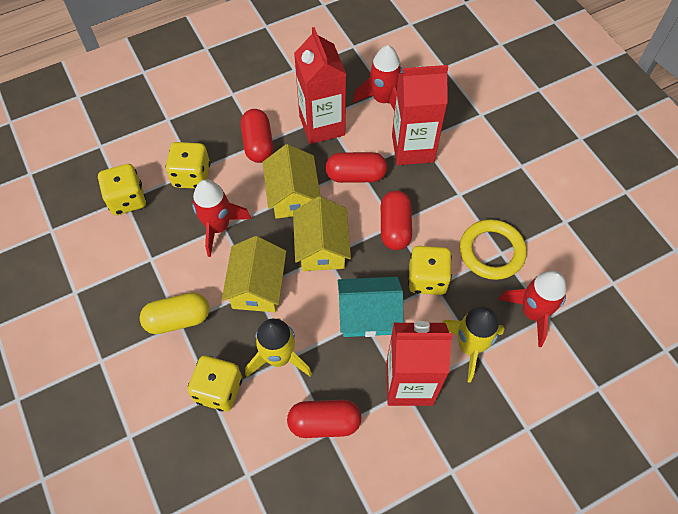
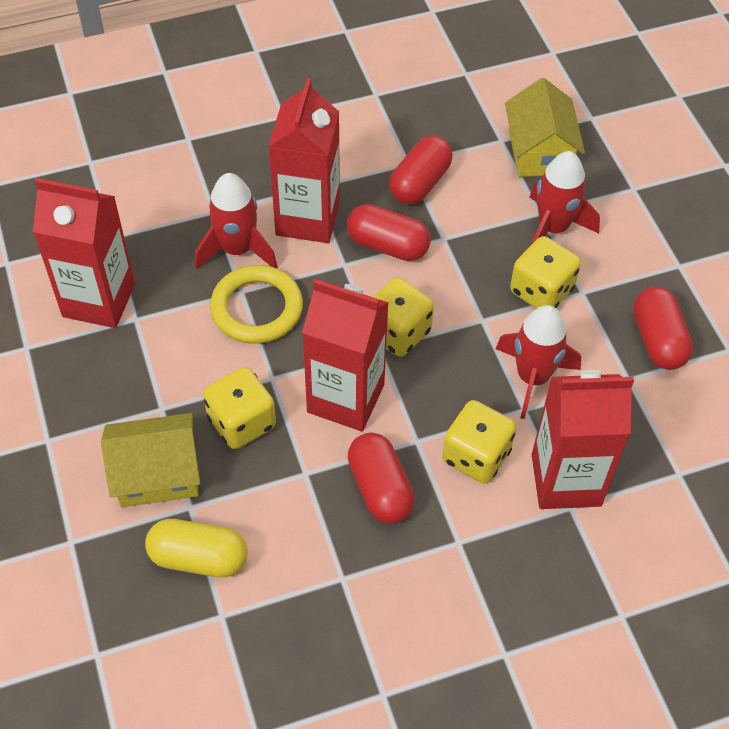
red carton: [294,27,346,144] [386,321,453,406] [392,65,448,165] = 3 -> [33,178,135,328] [268,78,340,243] [302,279,389,431] [532,370,634,509] = 4
turquoise house: [338,277,403,337] = 1 -> none = 0
yellow house: [222,236,286,312] [263,144,320,219] [293,196,351,271] = 3 -> [101,413,200,507] [505,78,585,177] = 2
yellow rocket: [245,318,312,377] [442,307,505,383] = 2 -> none = 0

